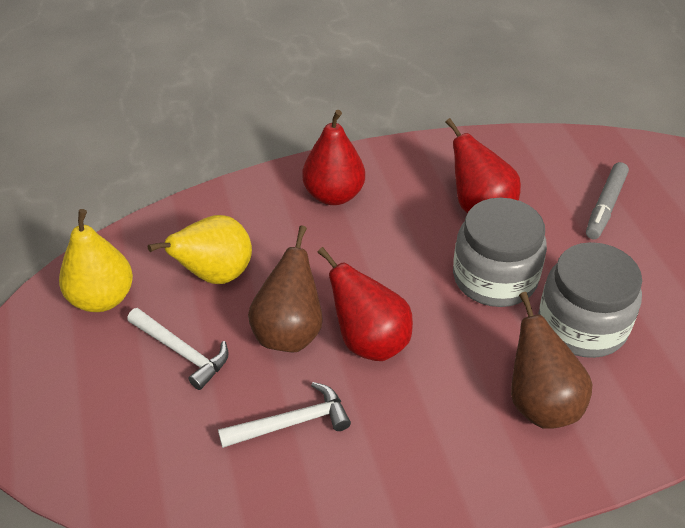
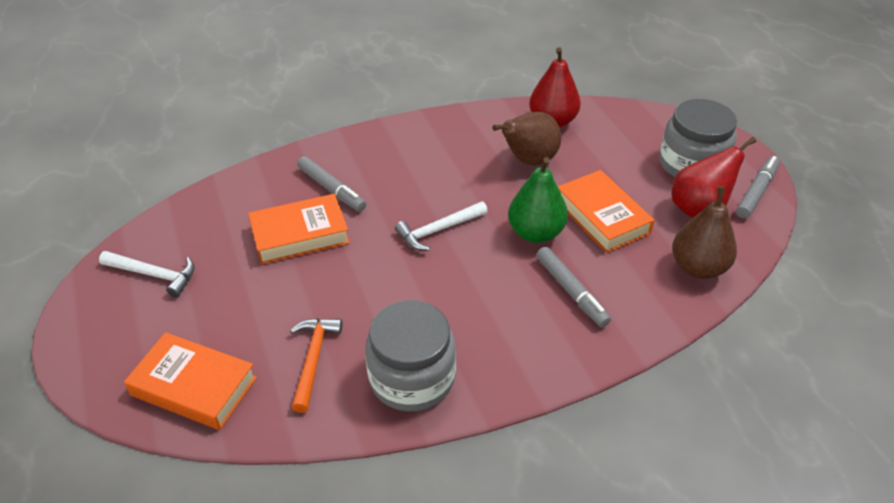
green pear: none = 0 -> [508,157,568,243] = 1
grey marker: [586,162,629,239] = 1 -> [297,156,366,212] [536,247,611,327] [736,156,780,219] = 3
orange book: none = 0 -> [124,332,257,430] [248,194,350,264] [558,170,654,253] = 3
orange hammer: none = 0 -> [290,318,342,413] = 1
red pear: [302,110,365,205] [317,247,413,361] [445,118,521,213] = 3 -> [529,47,581,127] [672,137,756,218] = 2
yellow pear: [59,209,133,312] [148,215,252,284] = 2 -> none = 0

